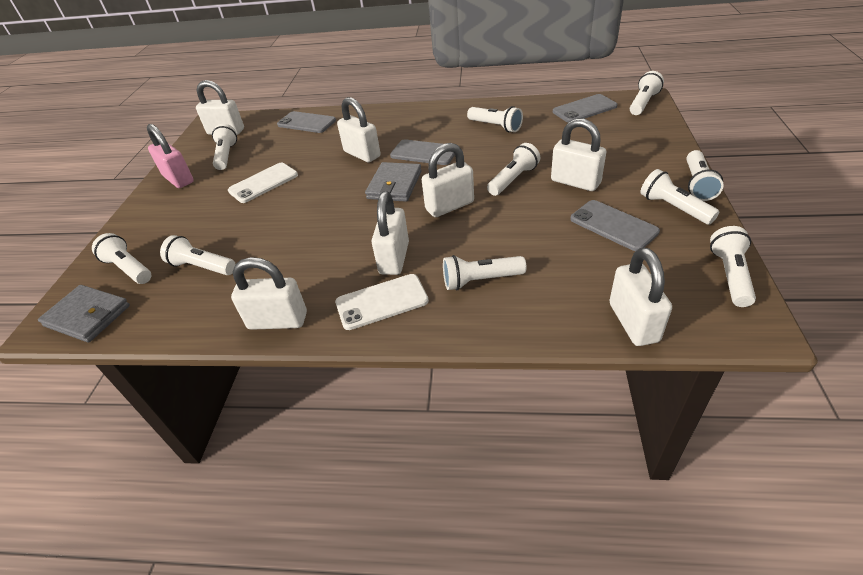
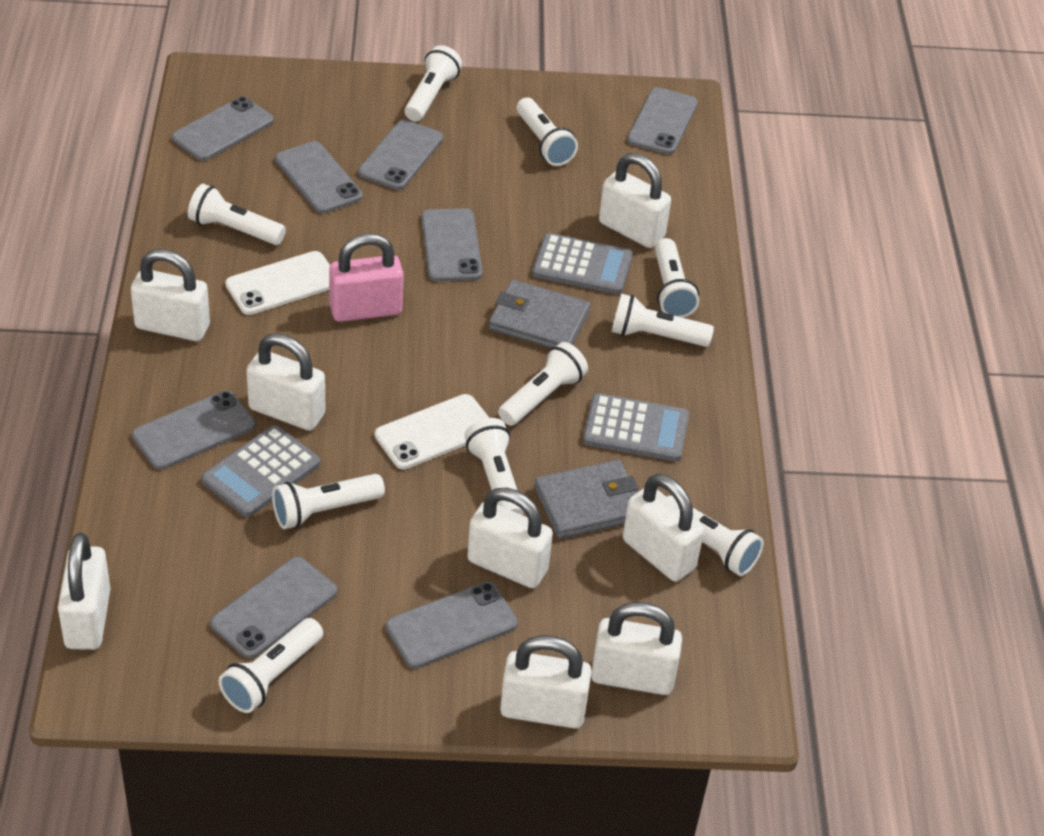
grey calculator: none = 0 -> [201,425,320,517] [532,233,633,294] [583,393,689,461] = 3
grey phone: [277,111,336,133] [390,139,455,165] [553,94,618,123] [570,200,660,251] = 4 -> [132,391,255,470] [172,97,274,161] [210,557,337,659] [275,141,363,213] [358,120,443,190] [386,582,518,668] [421,208,483,281] [627,87,698,155] = 8
white padlock: [196,80,244,135] [231,257,307,330] [337,97,381,162] [371,191,409,275] [422,143,474,217] [551,118,606,191] [609,247,672,346] = 7 -> [58,533,111,650] [131,249,210,341] [247,333,325,431] [467,487,553,588] [500,635,592,729] [591,602,682,695] [599,153,671,248] [623,474,704,582] = 8

